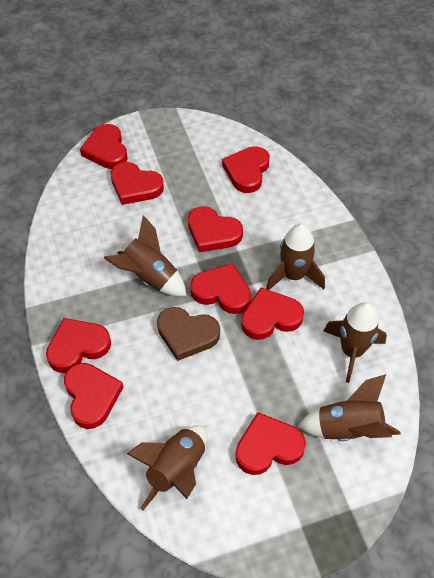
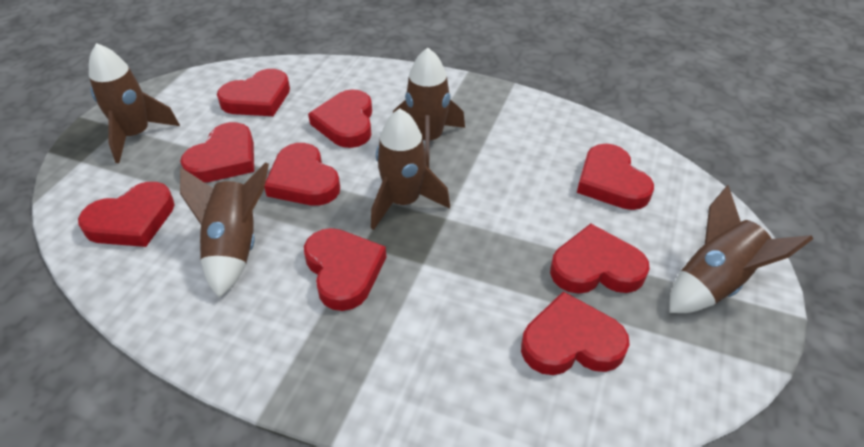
brown heart: [157,307,220,361] = 1 -> none = 0

